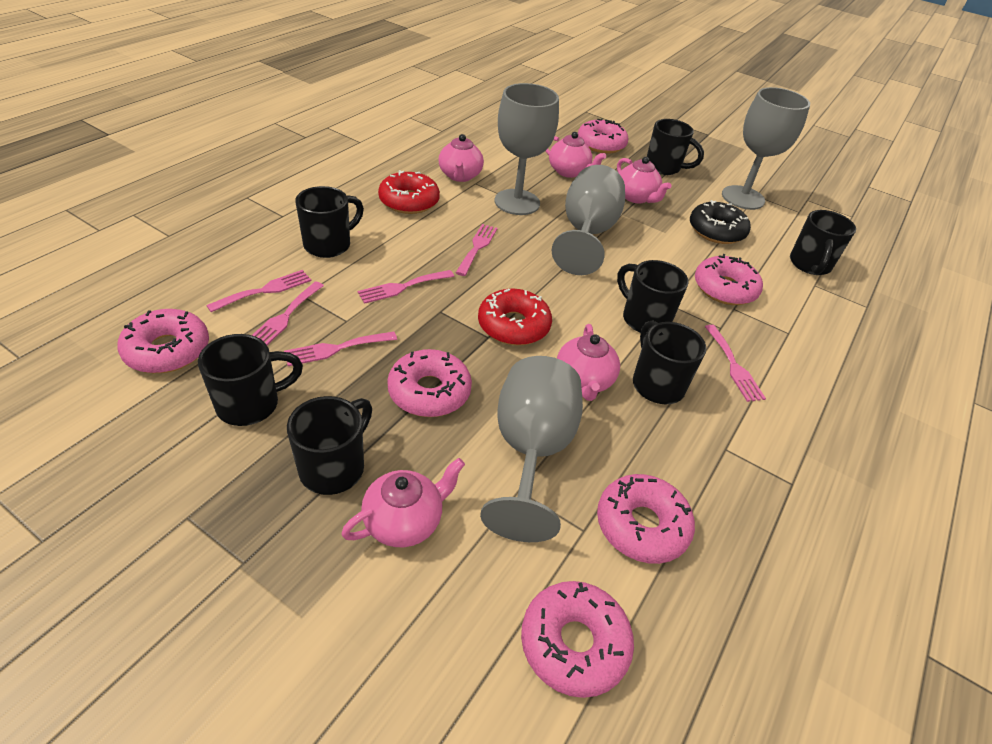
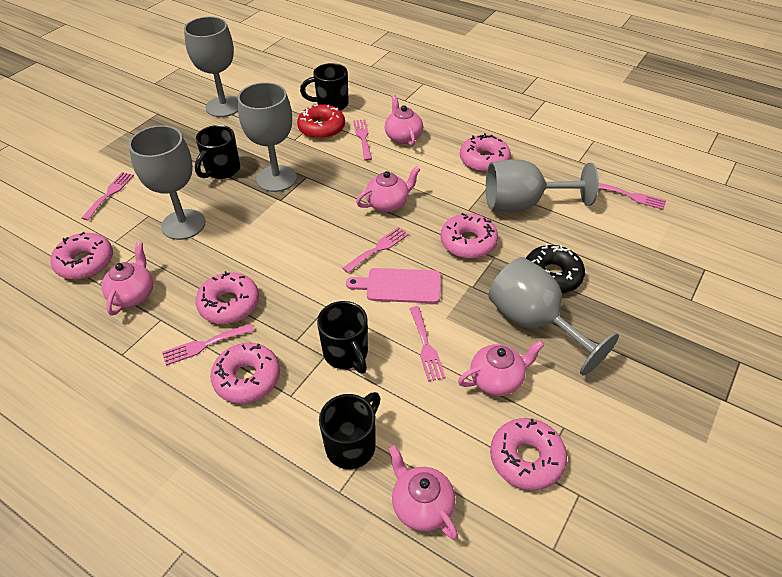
black mug: [198,334,303,426] [287,396,372,495] [295,186,364,258] [617,260,688,333] [633,321,706,404] [647,119,704,175] [790,210,856,275] = 7 -> [195,125,240,179] [300,63,349,111] [317,301,368,374] [319,392,381,469] = 4
grey goblet: [480,356,583,542] [495,83,559,215] [552,165,625,275] [722,87,810,210] = 4 -> [129,125,206,240] [184,17,238,117] [238,82,297,192] [486,159,599,212] [488,257,619,376] = 5
pink cutting board: none = 0 -> [346,268,441,303] = 1
red donut: [378,170,440,214] [478,288,552,345] = 2 -> [297,104,345,139] = 1

